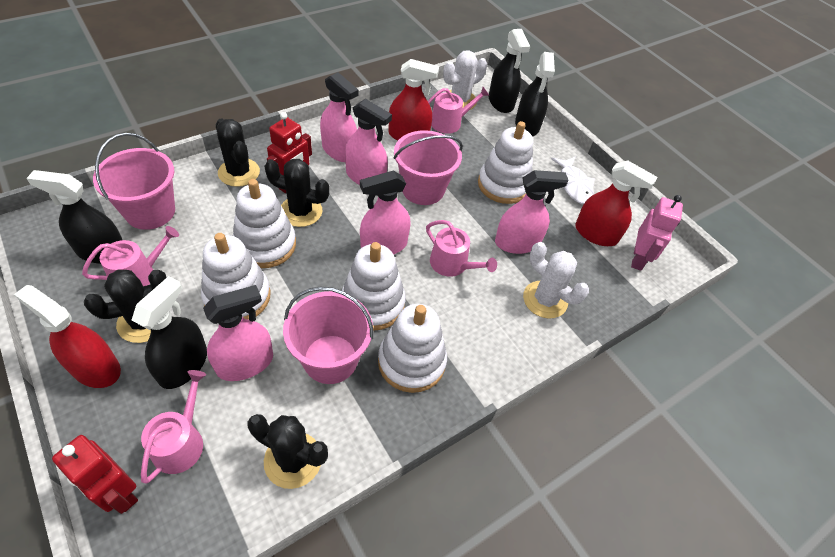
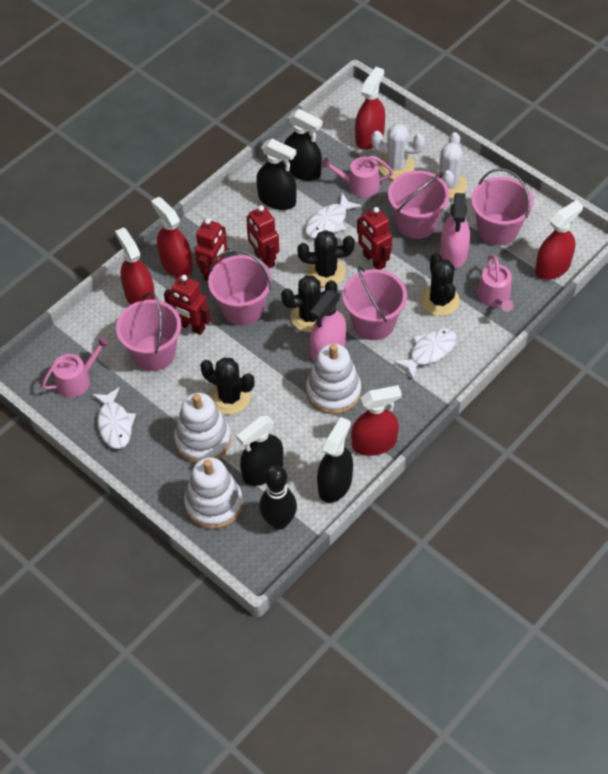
black bowling pin: none = 0 -> [259,465,297,530] = 1
pink bucket: [93,133,175,230] [283,287,373,384] [393,130,463,205] = 3 -> [116,292,182,371] [208,249,272,326] [342,266,407,340] [388,170,450,239] [471,168,533,246] = 5
pink robot: [631,195,683,271] = 1 -> none = 0
pink spray bottle: [203,285,273,381] [320,72,359,162] [345,99,392,185] [360,170,411,255] [495,170,568,254] = 5 -> [310,290,346,361] [440,193,470,268] = 2
pink watering can: [82,226,179,286] [141,370,206,484] [426,220,497,277] [428,87,490,134] = 4 -> [42,337,109,398] [321,156,393,198] [477,255,513,312] = 3
red robot: [52,435,138,514] [267,112,312,193] = 2 -> [164,275,211,335] [195,218,227,281] [247,205,280,268] [357,207,392,270] = 4
red spray bottle: [14,285,121,388] [389,59,439,141] [575,160,657,246] = 3 -> [115,227,155,305] [151,197,193,277] [351,385,402,456] [355,67,385,150] [535,200,583,280] = 5
white fish: [551,156,595,204] = 1 -> [92,387,136,449] [305,193,361,238] [394,328,457,379] = 3
white stacking toy: [201,233,271,320] [233,179,296,268] [342,242,406,331] [378,304,447,393] [478,121,533,204] = 5 -> [174,393,231,463] [184,457,243,529] [306,343,361,414] = 3

